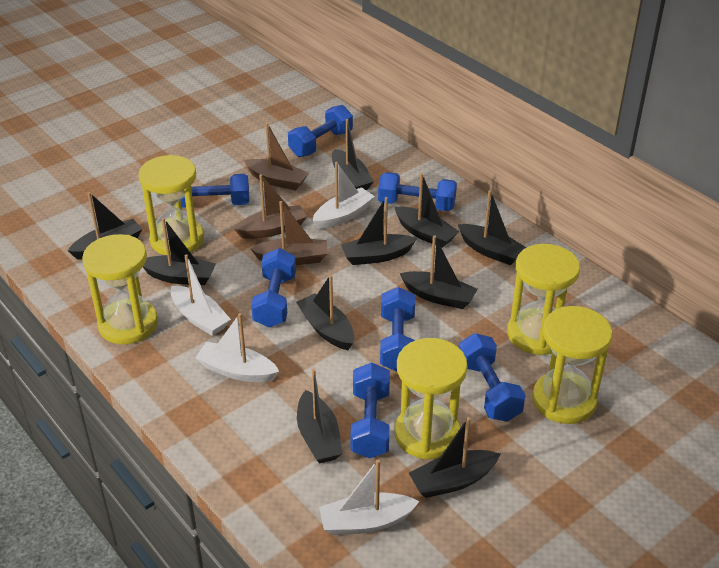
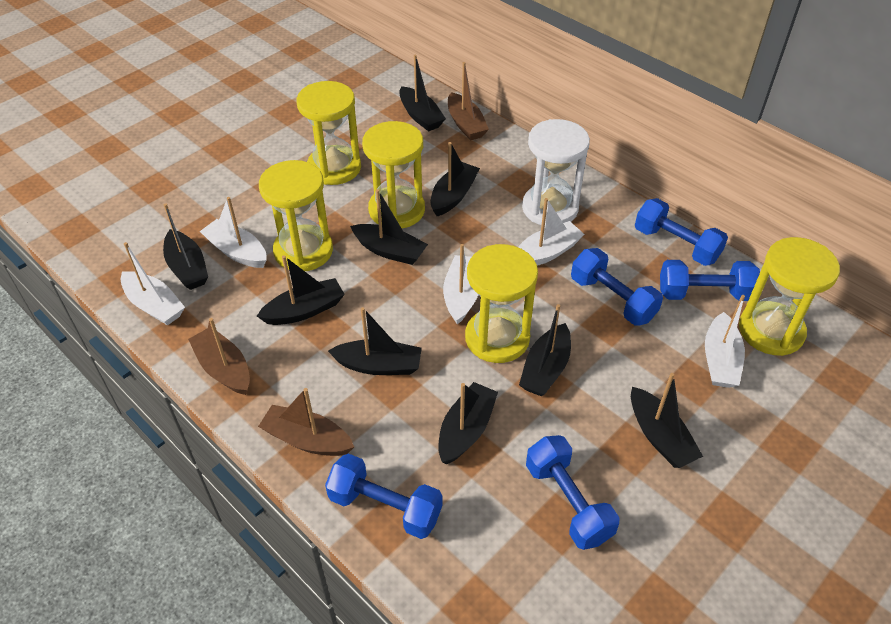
black boat: [68,192,142,260] [143,218,216,285] [296,275,354,350] [297,369,342,463] [332,119,374,190] [341,197,417,265] [395,173,459,248] [400,235,478,309] [409,417,500,498] [458,190,527,265] = 10 -> [163,203,208,290] [257,255,345,325] [328,307,422,375] [350,189,428,265] [399,55,446,131] [431,142,480,216] [438,382,498,464] [519,304,571,396] [631,373,703,468] = 9
blue dumbbell: [181,174,249,208] [251,248,296,327] [288,105,353,157] [350,363,390,459] [378,172,457,211] [380,287,415,371] [459,333,526,422] = 7 -> [325,453,442,539] [526,435,620,550] [571,248,663,326] [635,198,728,266] [660,260,760,301] = 5
white boat: [170,254,231,336] [195,313,279,382] [312,162,375,229] [319,460,419,535] = 4 -> [121,242,185,325] [200,197,267,268] [443,244,479,325] [518,198,584,266] [705,295,745,388] = 5
white hourglass: none = 0 -> [522,119,590,225] = 1

